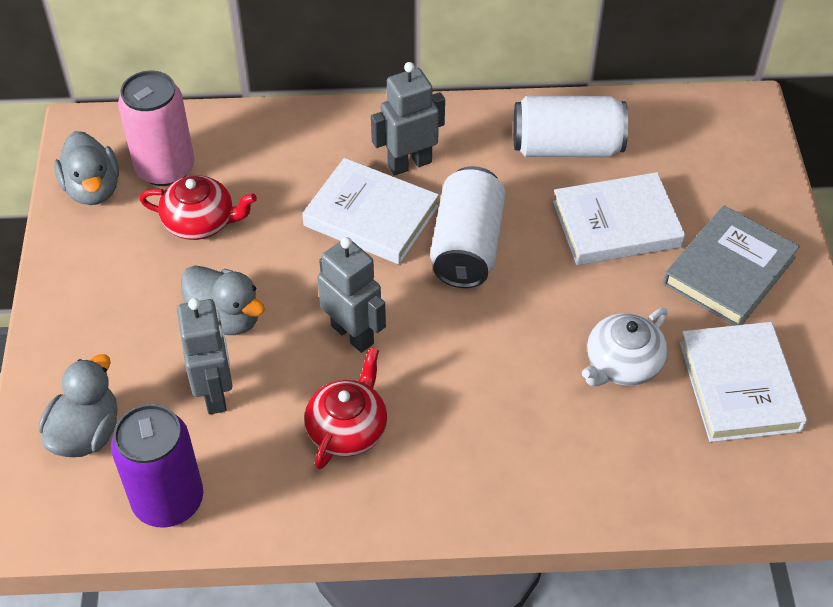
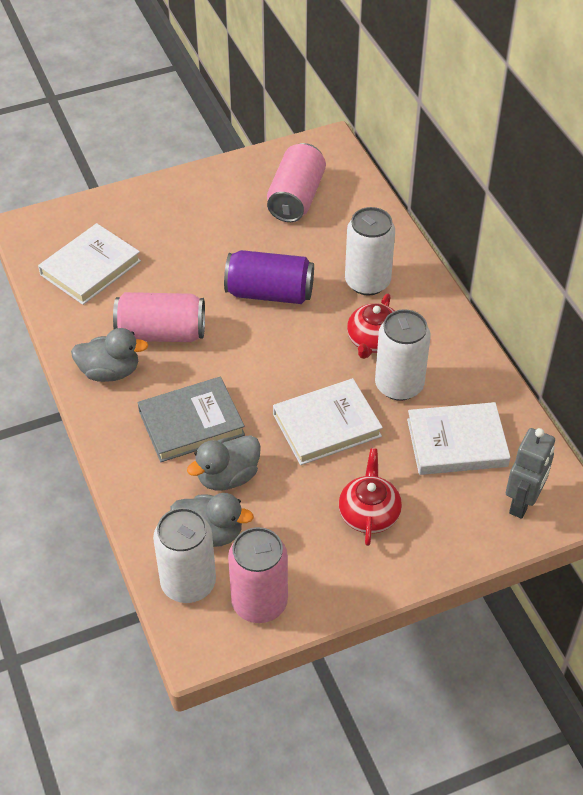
grey robot: [177,298,232,414] [317,237,386,353] [371,62,445,176] = 3 -> [506,428,555,519] = 1
pink can: [118,70,194,186] = 1 -> [113,292,205,342] [228,527,288,623] [267,143,326,222] = 3
white can: [430,166,506,288] [513,96,628,157] = 2 -> [153,508,216,603] [345,207,395,295] [375,309,431,401] = 3
white teapot: [582,308,668,386] = 1 -> none = 0

